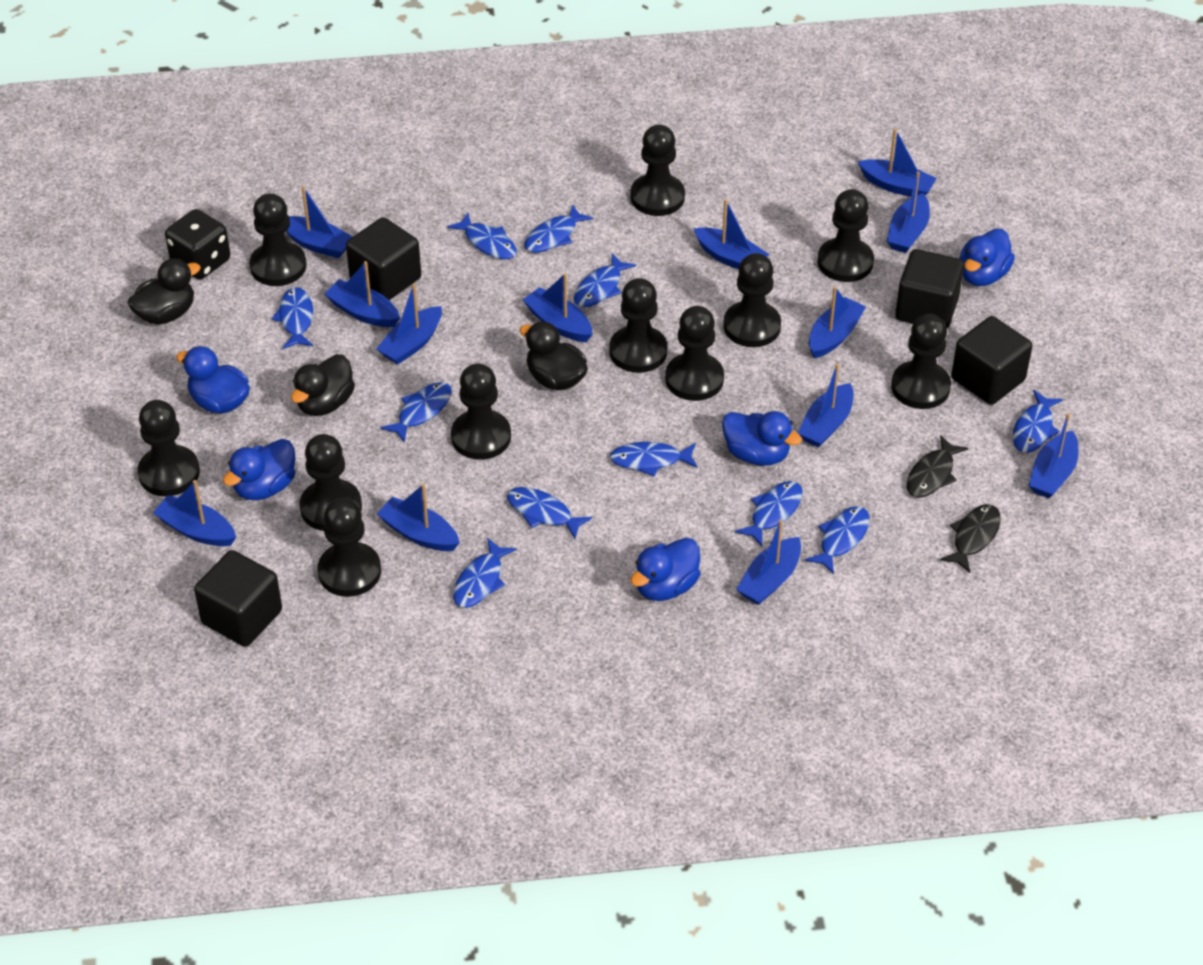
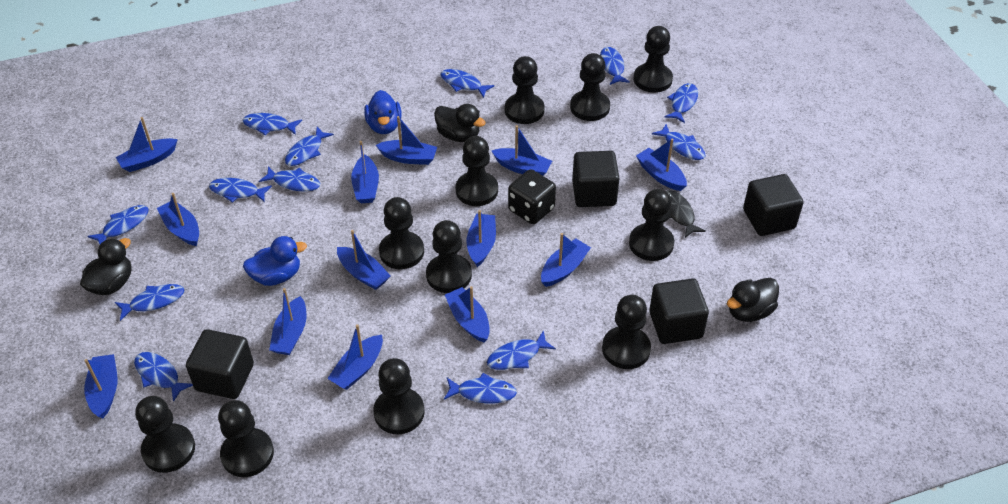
black fish: [907,435,968,498] [940,504,1001,573] = 2 -> [665,190,706,238] = 1
blue duck: [176,346,250,414] [223,439,295,500] [630,538,700,601] [722,411,802,466] [959,229,1015,286] = 5 -> [243,236,307,286] [364,90,401,134] = 2
blue fish: [272,287,313,349] [381,382,452,443] [447,213,517,259] [453,538,517,608] [507,487,592,539] [525,204,593,253] [574,254,636,307] [609,442,698,476] [735,481,803,546] [805,506,870,575] [1013,390,1063,453] = 11 -> [87,205,149,244] [115,284,184,321] [134,352,193,402] [209,178,272,203] [243,113,302,135] [259,166,320,192] [285,127,334,166] [440,69,494,98] [444,373,517,403] [487,330,556,370] [600,47,630,85] [652,124,705,160] [664,83,698,123] = 13

